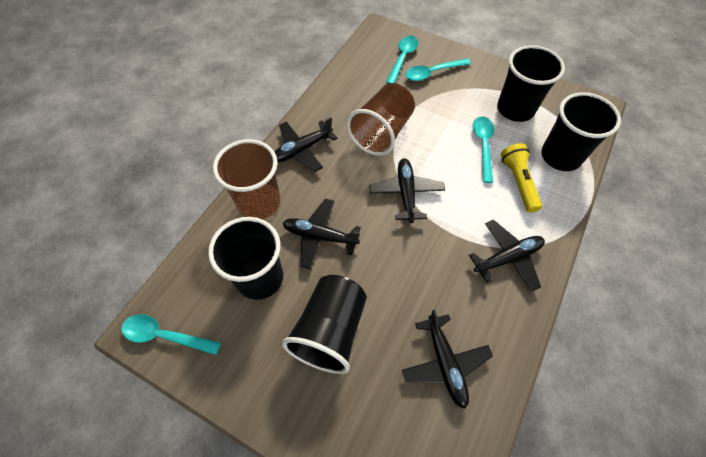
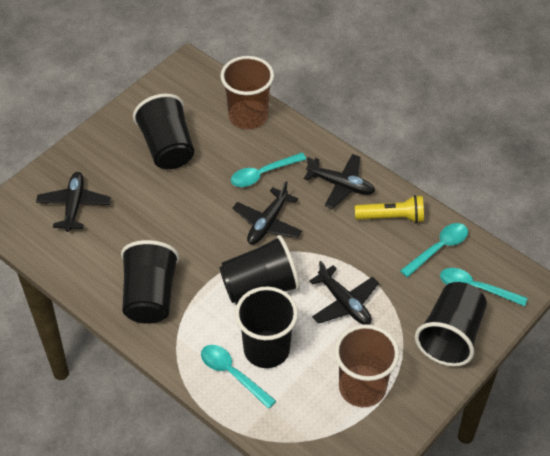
black cup: [208,217,283,300] [282,275,367,374] [497,45,565,122] [541,92,621,171] = 4 -> [121,240,180,324] [133,94,194,169] [219,235,300,305] [235,286,298,368] [415,282,487,367] = 5
black plane: [274,117,337,172] [283,199,361,269] [369,158,445,223] [402,309,493,409] [469,220,545,291] = 5 -> [36,172,111,232] [232,181,302,245] [304,154,375,209] [309,261,379,325] = 4

